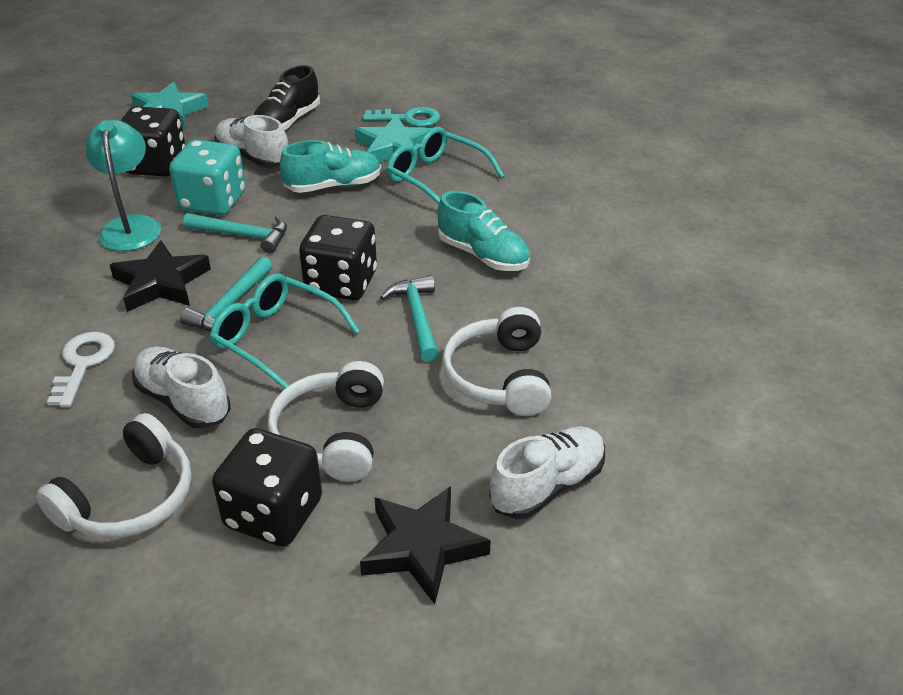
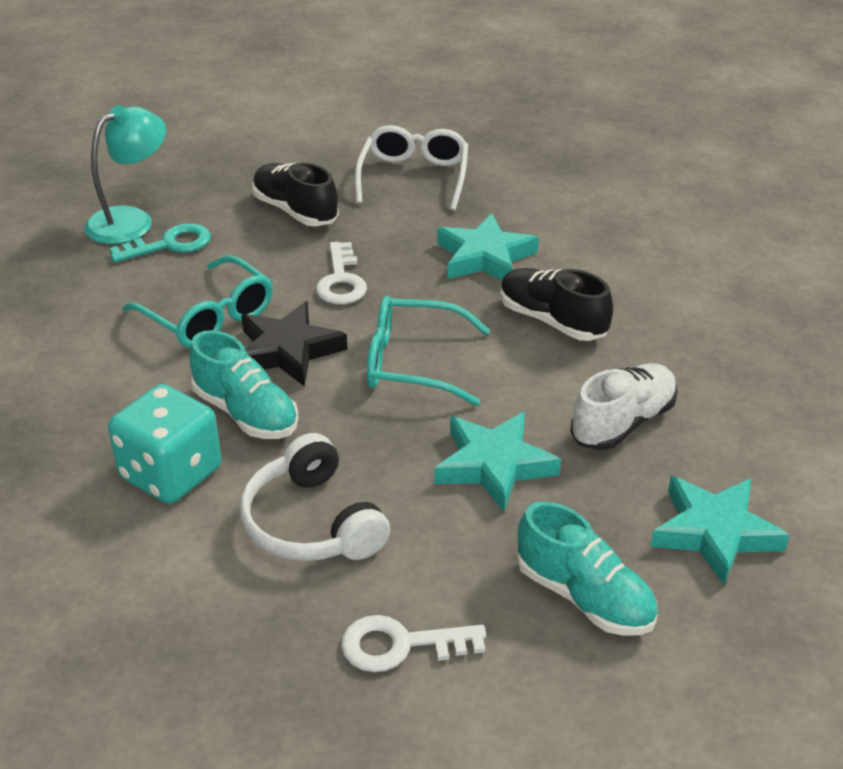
black dice: [120,106,186,177] [212,428,322,547] [299,215,377,300] = 3 -> none = 0
black shoe: [254,65,320,130] = 1 -> [252,163,339,226] [501,268,613,341] = 2
black star: [110,240,211,312] [360,486,491,604] = 2 -> [241,301,347,386] = 1
turquoise hammer: [180,256,273,332] [183,213,287,254] [380,275,439,362] = 3 -> none = 0
turquoise star: [131,81,209,129] [355,115,431,166] = 2 -> [434,412,561,512] [437,213,539,280] [650,476,789,585] = 3
white glasses: none = 0 -> [355,125,468,211] = 1
white headphones: [36,413,192,538] [268,361,384,482] [442,307,551,416] = 3 -> [240,433,390,561] = 1
white key: [47,332,115,407] = 1 -> [316,242,367,304] [341,615,486,672] = 2
white shoe: [132,346,231,429] [214,115,288,168] [490,426,605,519] = 3 -> [570,363,678,451] = 1

